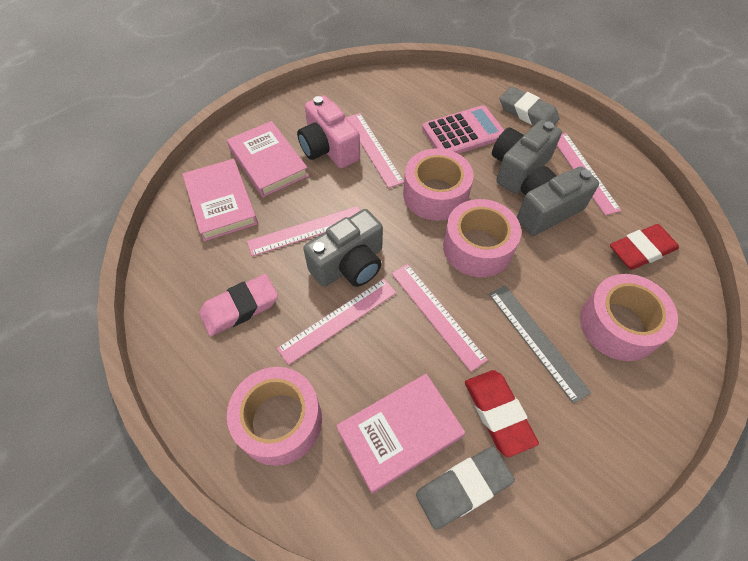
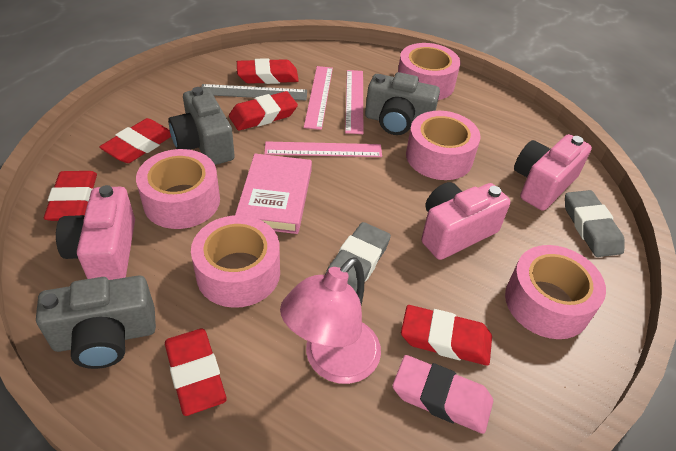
pink book: [182,159,258,241] [227,121,309,197] [336,374,465,494] = 3 -> [235,154,312,234] = 1
pink calculator: [422,105,504,154] = 1 -> none = 0
pink camera: [297,95,360,169] = 1 -> [56,185,135,280] [421,182,511,260] [514,134,592,211] = 3
pink lamp: none = 0 -> [280,257,381,384] = 1
pink ruler: [247,206,360,256] [277,279,396,365] [346,113,404,188] [391,264,488,372] [557,133,621,215] = 5 -> [264,141,382,157] [304,66,333,130] [345,70,363,134] = 3
pink tape: [227,367,322,466] [403,148,474,221] [443,199,521,277] [580,274,678,361] = 4 -> [136,149,220,229] [191,215,280,308] [398,43,460,100] [406,111,481,180] [505,245,606,339] = 5
red eraser: [465,370,539,457] [610,224,679,270] = 2 -> [44,171,97,221] [99,118,171,163] [165,328,227,416] [229,91,298,131] [237,58,299,84] [401,305,492,366] = 6

